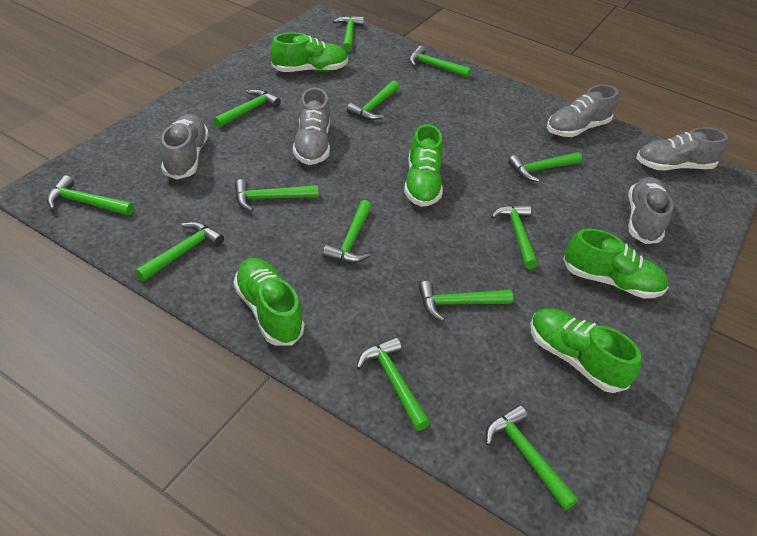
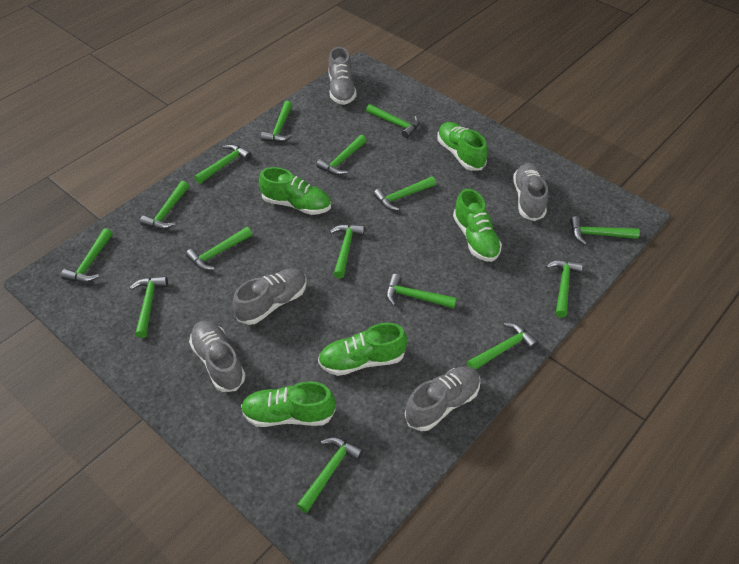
green hammer: [46,175,134,216] [135,222,224,282] [213,89,281,128] [235,179,318,212] [323,200,372,263] [333,16,364,52] [347,81,399,120] [356,337,430,431] [409,46,471,78] [419,281,513,322] [486,405,578,511] [491,204,538,269] [508,152,582,182] = 13 -> [61,228,113,282] [130,276,168,338] [140,181,189,229] [186,227,252,271] [194,144,252,184] [261,101,293,142] [297,437,364,513] [316,135,367,175] [330,224,365,279] [366,104,419,138] [373,176,436,211] [386,274,457,308] [467,323,538,369] [546,260,583,318] [570,216,640,245] = 15

